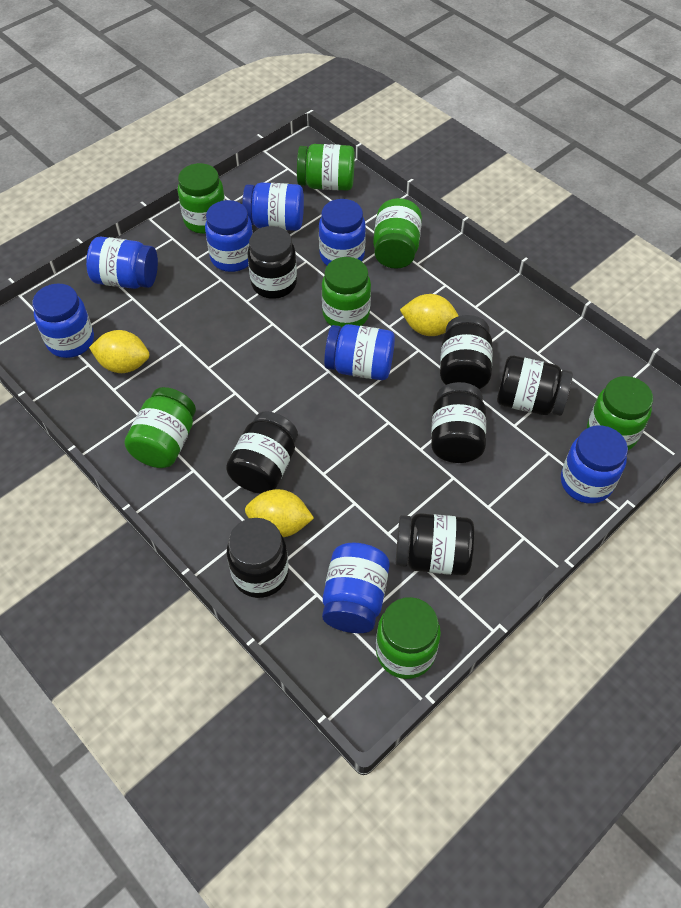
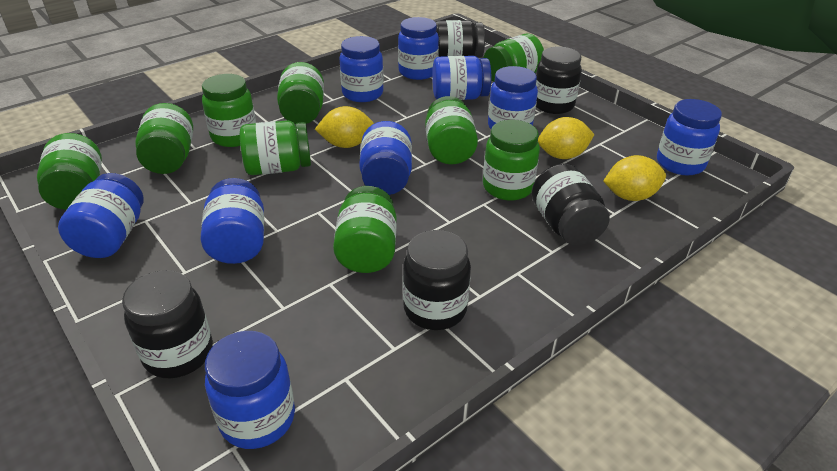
black jar: [226,412,298,494] [227,518,289,598] [247,226,297,299] [396,513,474,575] [431,382,486,463] [440,315,493,389] [497,356,573,416] = 7 -> [122,270,213,378] [403,230,471,330] [436,20,485,58] [532,164,610,246] [536,47,582,114] = 5
blue jar: [32,283,94,358] [86,237,158,289] [205,200,253,272] [242,183,304,231] [319,199,366,265] [322,543,390,633] [324,324,395,380] [561,425,628,504] = 8 -> [58,173,144,258] [201,178,264,264] [205,331,295,449] [339,36,384,102] [359,121,412,195] [398,17,439,80] [432,56,491,100] [488,66,538,129] [657,99,722,175] = 9
green jar: [125,387,196,468] [178,163,225,234] [297,144,355,191] [322,257,371,327] [373,198,422,269] [376,597,441,679] [587,376,653,450] = 7 -> [37,133,102,210] [135,103,193,174] [202,74,256,147] [240,120,311,175] [277,62,324,124] [333,186,396,273] [425,96,478,164] [483,120,540,201] [484,33,544,82] = 9

